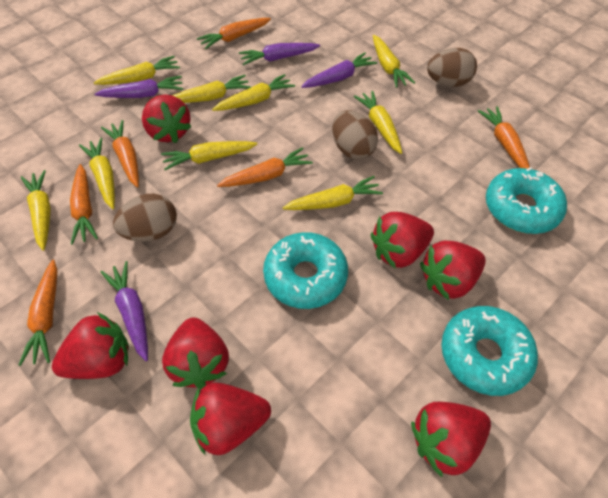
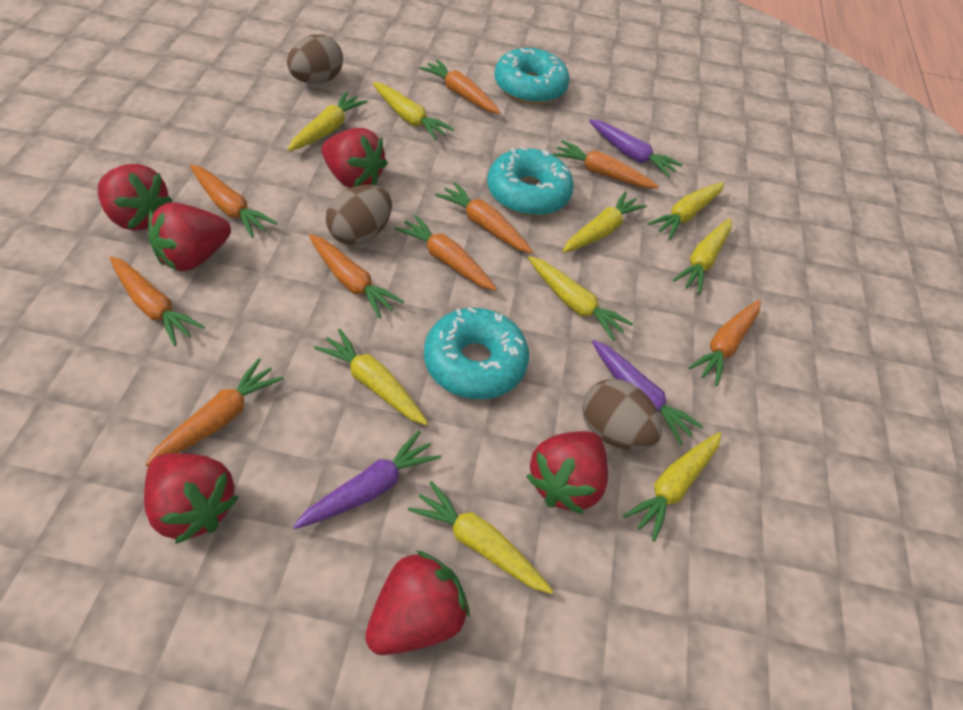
orange carrot: [19,260,57,366] [70,164,98,245] [101,120,139,188] [197,18,271,49] [217,147,313,187] [478,106,530,169] = 6 -> [110,257,205,346] [145,359,283,467] [190,164,277,238] [309,234,404,319] [395,214,497,291] [419,59,500,114] [435,182,533,254] [553,140,659,188] [688,300,761,386] = 9
purple carrot: [94,76,183,98] [101,261,148,361] [239,43,320,65] [301,52,377,88] = 4 -> [293,431,441,529] [589,119,683,178] [592,340,703,445] = 3
red strawberry: [52,312,129,379] [142,95,192,143] [162,317,229,389] [190,382,271,456] [371,212,434,269] [411,402,491,477] [420,241,486,300] = 7 -> [98,164,173,231] [144,453,239,544] [148,202,231,271] [322,128,388,188] [365,550,469,655] [526,431,608,514] = 6

